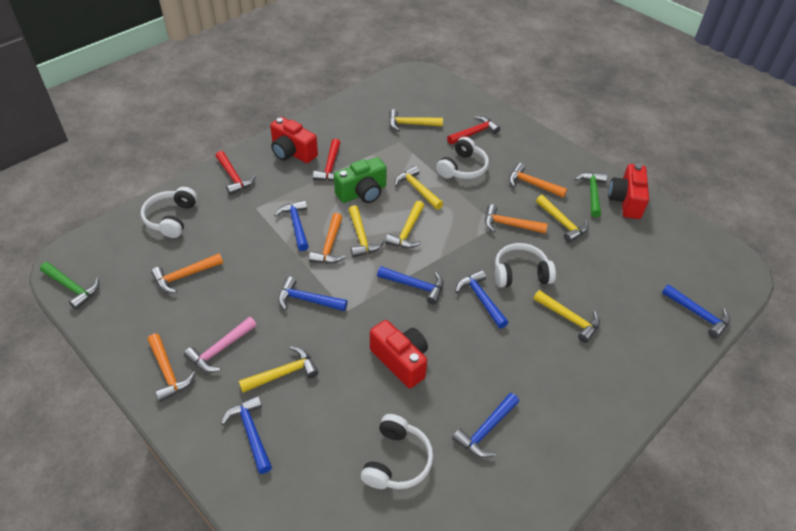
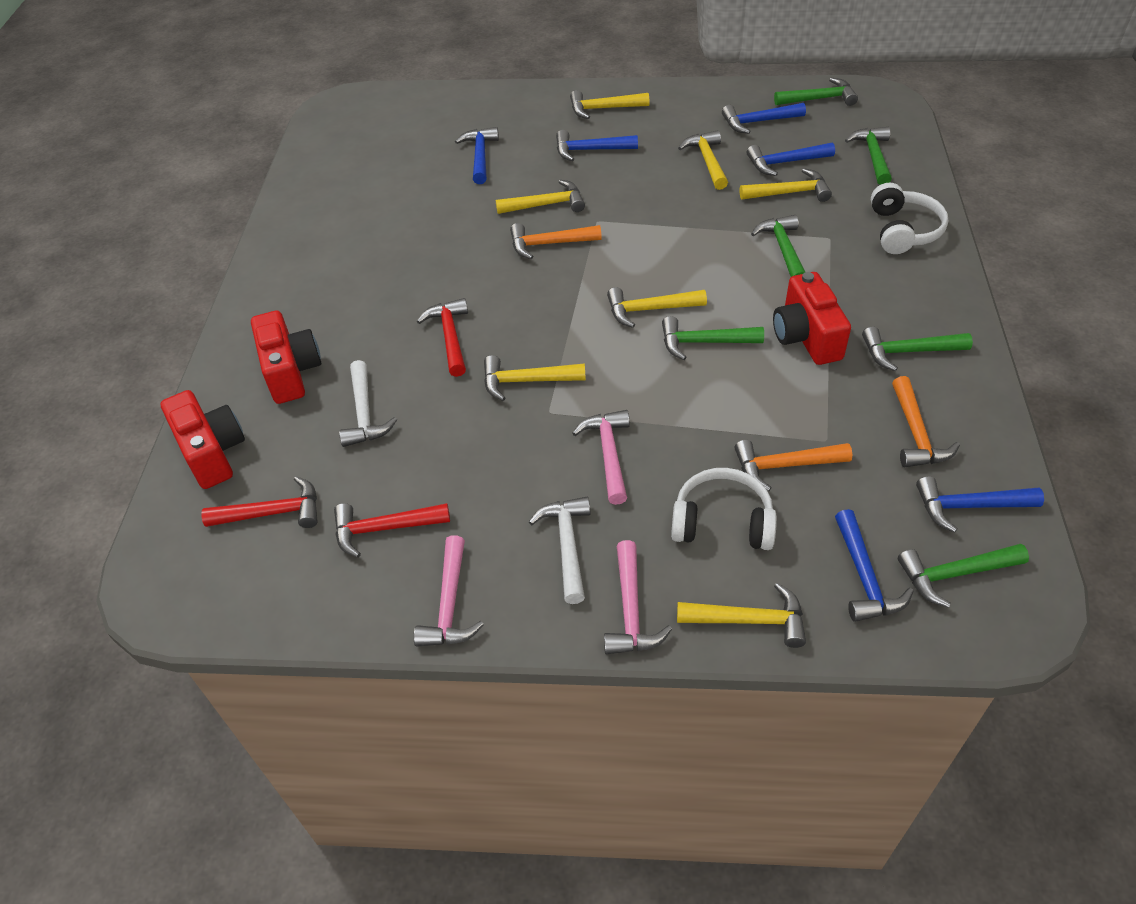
blue hammer: [221,395,272,474] [274,200,309,251] [278,276,347,311] [377,266,444,305] [452,393,519,458] [455,270,509,328] [662,284,730,339] = 7 -> [455,127,499,184] [556,130,638,161] [722,103,806,134] [747,142,835,176] [835,509,914,622] [916,476,1044,533] = 6
green camera: [334,157,387,203] = 1 -> none = 0
green hammer: [40,262,99,310] [575,172,607,217] = 2 -> [662,316,764,360] [751,215,805,277] [774,78,858,106] [845,127,892,185] [862,326,973,371] [898,544,1029,608] = 6
orange hammer: [148,334,196,402] [151,253,223,293] [309,213,346,264] [485,204,548,233] [509,163,567,198] = 5 -> [510,223,602,259] [734,440,852,491] [892,376,960,467] = 3
pink hammer: [184,317,257,372] = 1 -> [414,535,484,647] [572,410,630,505] [604,540,672,655] = 3
white hammer: none = 0 -> [339,360,397,447] [529,497,590,604] = 2
white headphones: [141,187,197,238] [361,414,433,489] [436,137,489,179] [495,243,556,287] = 4 -> [671,468,777,550] [871,182,948,254] = 2

